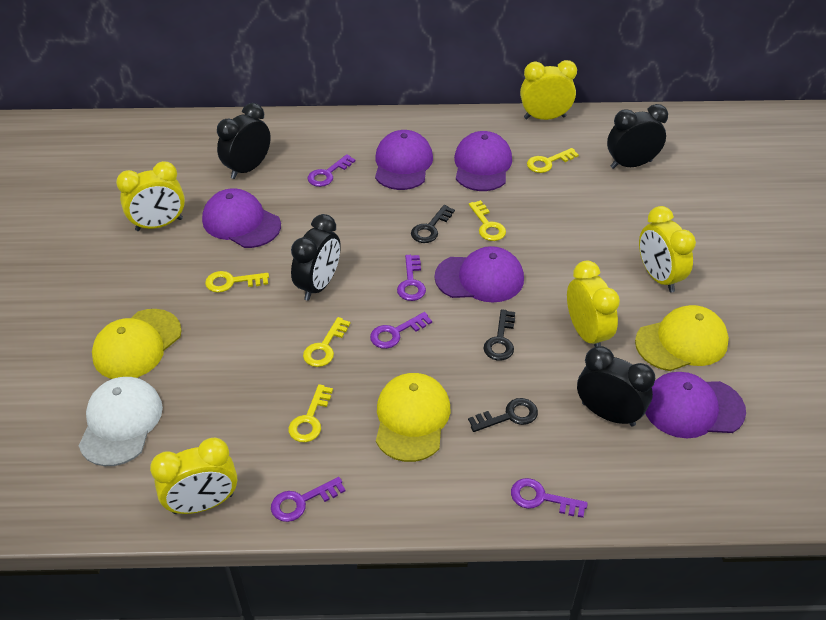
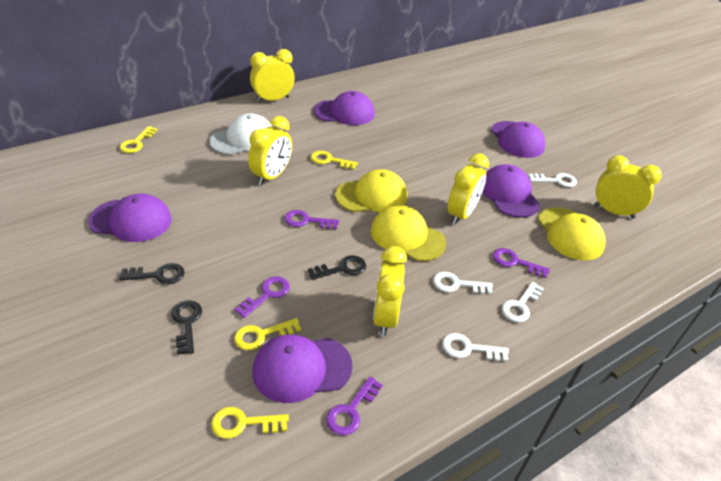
black clock: [217,103,271,179] [291,214,341,301] [577,346,655,427] [607,104,668,169] = 4 -> none = 0
purple key: [271,477,346,522] [308,154,356,187] [370,312,432,349] [397,255,426,301] [511,478,588,518] = 5 -> [235,276,290,318] [284,210,339,229] [326,376,383,435] [493,248,550,278] = 4
white key: none = 0 -> [433,272,493,294] [442,333,509,362] [502,282,544,322] [529,173,577,187] = 4
yellow key: [205,271,269,293] [288,384,333,442] [303,317,350,367] [469,200,506,241] [527,148,579,173] = 5 -> [119,126,157,153] [211,407,289,439] [234,318,301,350] [311,151,358,170] = 4

